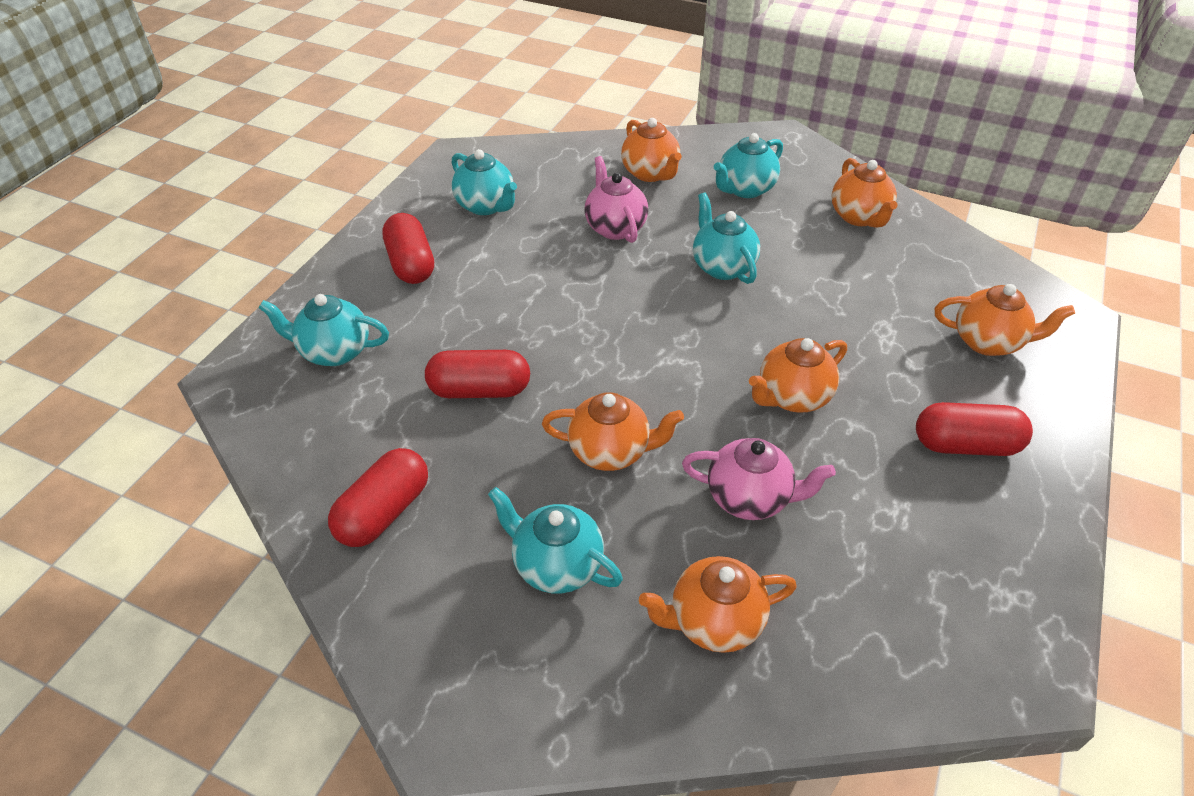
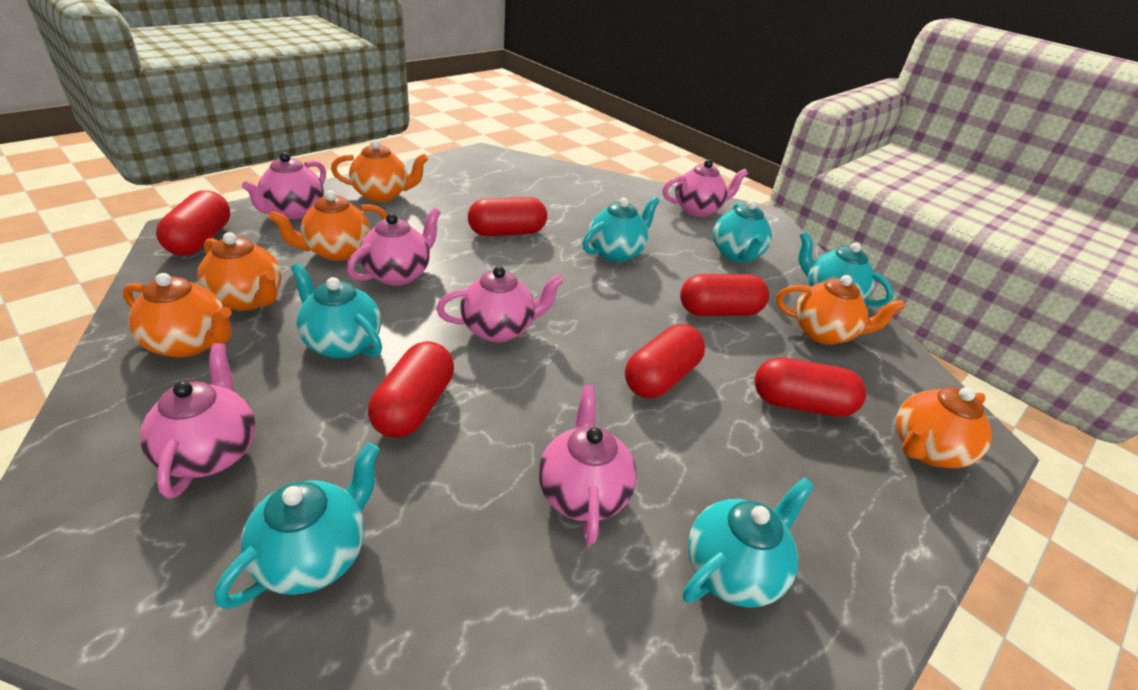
pink teapot: [585,156,648,243] [682,438,836,520] = 2 -> [140,343,256,499] [242,152,326,219] [347,208,441,286] [436,266,564,343] [538,385,636,545] [663,160,748,217] = 6
red capsule: [328,448,428,547] [382,213,434,284] [425,350,530,398] [916,402,1033,456] = 4 -> [156,190,230,256] [368,341,454,438] [468,197,547,236] [625,324,705,398] [680,274,769,316] [754,357,866,417] = 6
turquoise teapot: [259,294,389,366] [451,149,517,215] [488,487,623,593] [693,192,760,284] [714,133,783,198] = 5 -> [214,443,380,609] [291,263,382,359] [583,197,660,262] [683,477,814,608] [713,200,772,262] [799,232,894,307] = 6

